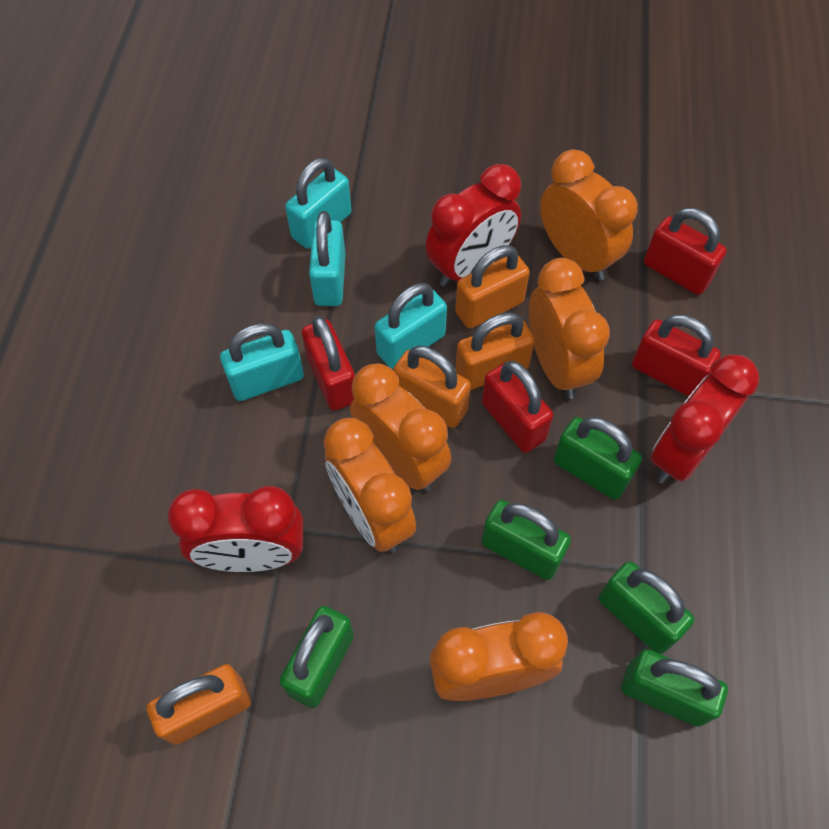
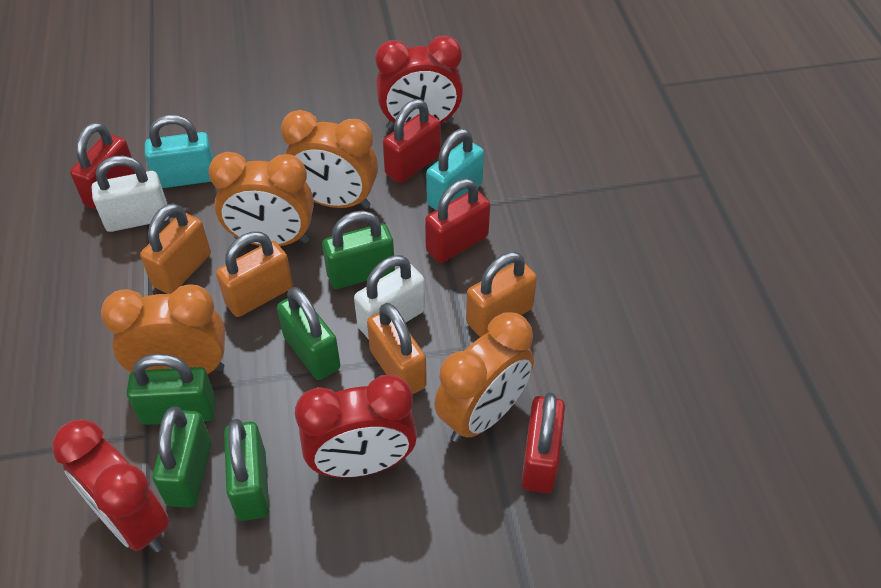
orange clock: [324,418,416,553] [350,363,451,491] [429,612,568,701] [529,258,610,399] [540,150,637,280] = 5 -> [101,285,225,374] [208,152,314,246] [281,110,378,209] [434,312,534,442] = 4
turquoise padlock: [220,323,304,401] [285,158,351,249] [309,211,346,306] [375,283,447,369] = 4 -> [145,115,214,188] [426,129,484,210] = 2
white padlock: none = 0 -> [92,156,169,232] [354,255,425,339] = 2

